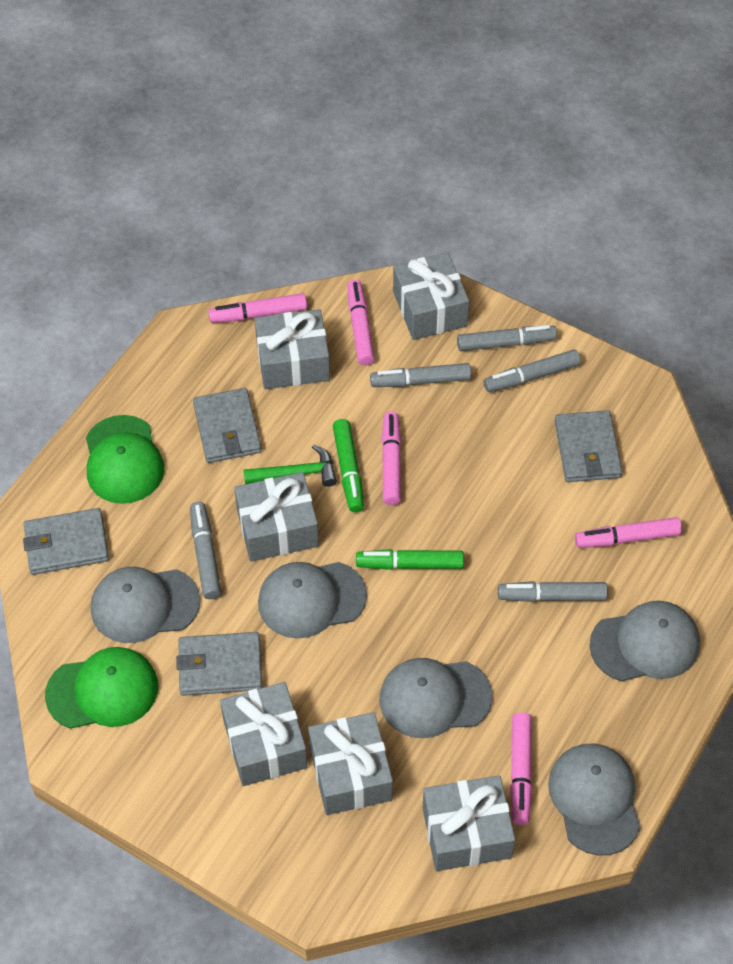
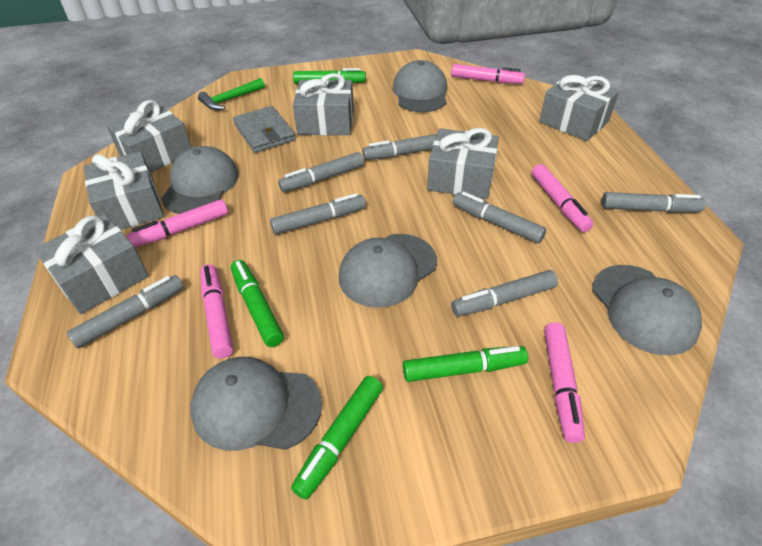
green cap: [45,647,158,729] [86,415,164,504] = 2 -> none = 0
green marker: [333,419,364,512] [356,549,464,570] = 2 -> [231,260,284,347] [291,376,383,500] [293,68,366,84] [403,346,528,382] = 4
grey marker: [190,502,221,599] [370,363,471,387] [457,325,557,351] [484,349,581,392] [498,581,608,602] = 5 -> [67,275,184,348] [270,193,366,235] [278,152,364,192] [362,134,437,160] [451,270,558,316] [453,191,546,243] [602,192,706,213] = 7
grey wallet: [23,508,109,575] [176,632,262,696] [193,388,261,463] [555,410,622,482] = 4 -> [233,106,296,153] = 1

